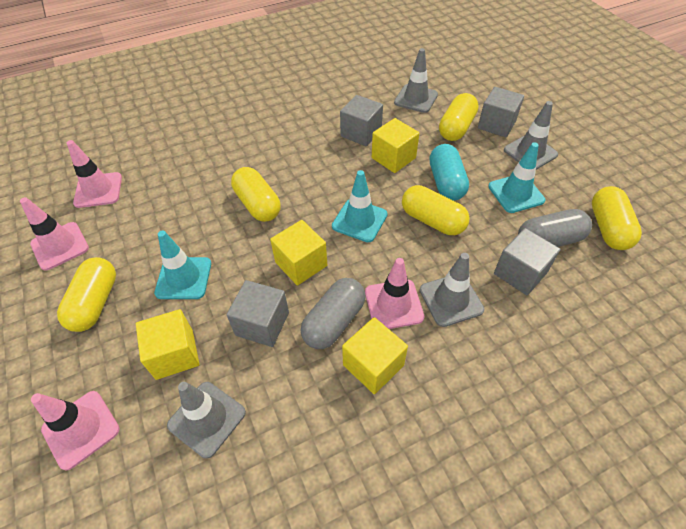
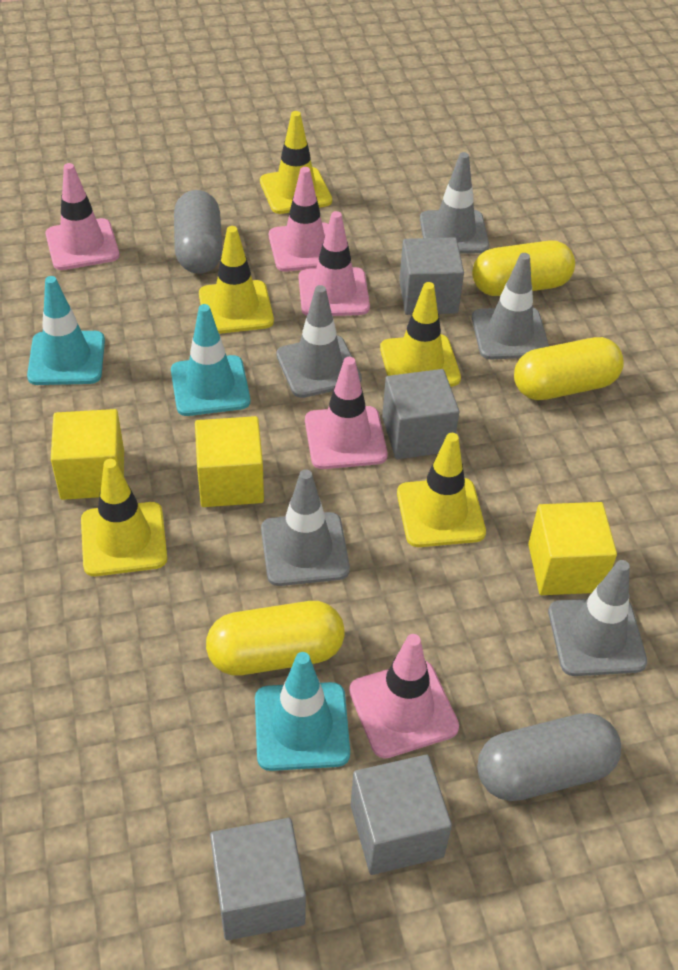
grey traffic cone: [167,382,246,459] [394,48,438,113] [420,253,484,327] [504,101,558,170] = 4 -> [261,469,350,586] [276,285,362,398] [420,152,489,254] [472,253,549,359] [548,560,647,676] = 5
pink traffic cone: [20,197,89,271] [31,391,120,470] [67,140,122,208] [365,258,424,329] = 4 -> [45,163,119,270] [269,167,328,272] [299,211,370,316] [305,357,388,469] [349,634,459,759] = 5
turquoise capsule: [430,144,469,201] = 1 -> none = 0
yellow capsule: [57,257,116,332] [231,167,281,222] [402,185,470,235] [439,93,479,141] [592,186,642,250] = 5 -> [206,601,345,675] [472,240,575,296] [514,337,624,400] = 3
yellow cube: [136,309,199,380] [270,220,327,286] [342,317,408,394] [372,118,419,173] = 4 -> [51,409,124,500] [195,416,264,507] [528,502,617,595] = 3
yellow traffic cone: none = 0 -> [81,459,167,576] [199,226,274,334] [260,111,332,214] [380,282,461,387] [397,433,486,547] = 5

